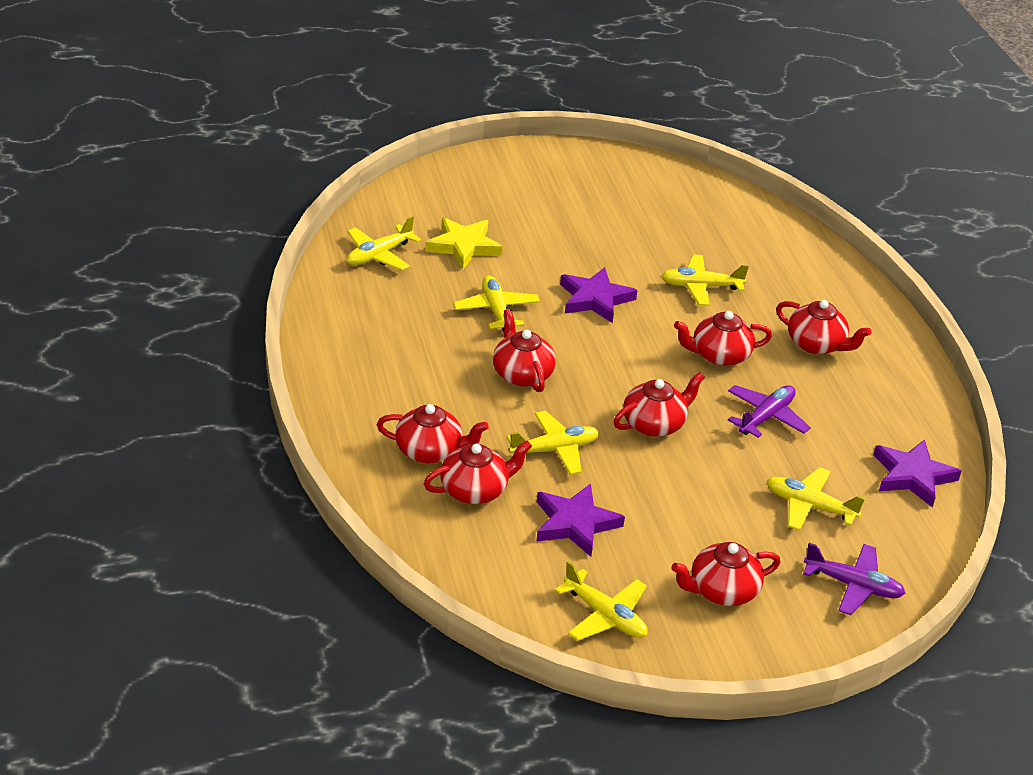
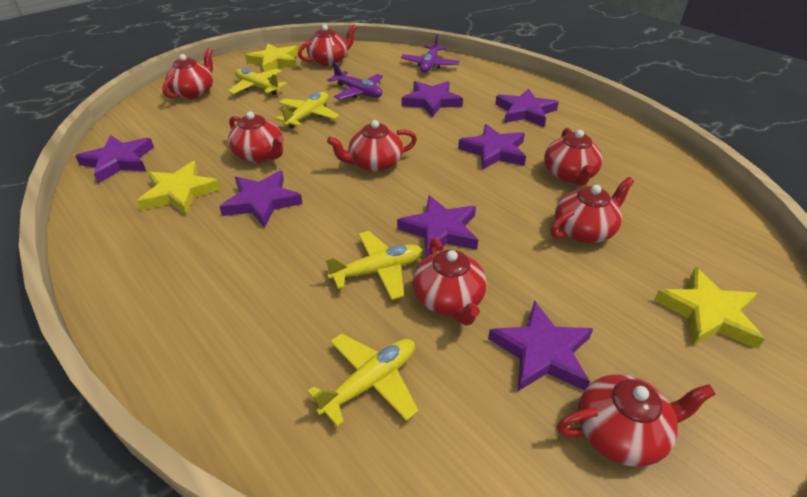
purple star: [536,483,625,557] [560,267,638,323] [873,439,962,508] = 3 -> [75,135,154,183] [219,171,303,228] [397,195,478,257] [402,81,463,118] [458,124,526,170] [488,301,593,391] [495,88,559,127] = 7
red teapot: [377,404,489,463] [424,440,532,504] [493,309,556,392] [613,372,705,437] [671,542,781,606] [674,311,772,366] [776,300,871,354] = 7 -> [162,48,213,99] [228,111,284,163] [298,24,357,66] [327,120,417,172] [413,238,487,326] [544,128,603,186] [551,177,634,243] [557,374,716,467] = 8
yellow plane: [347,216,421,270] [453,275,540,332] [507,411,600,475] [555,561,648,641] [661,254,749,306] [767,467,865,530] = 6 -> [228,68,287,95] [275,92,339,129] [307,333,418,427] [325,231,423,300] = 4
yellow star: [425,217,502,269] = 1 -> [137,161,221,215] [245,43,298,72] [654,267,765,349] = 3

